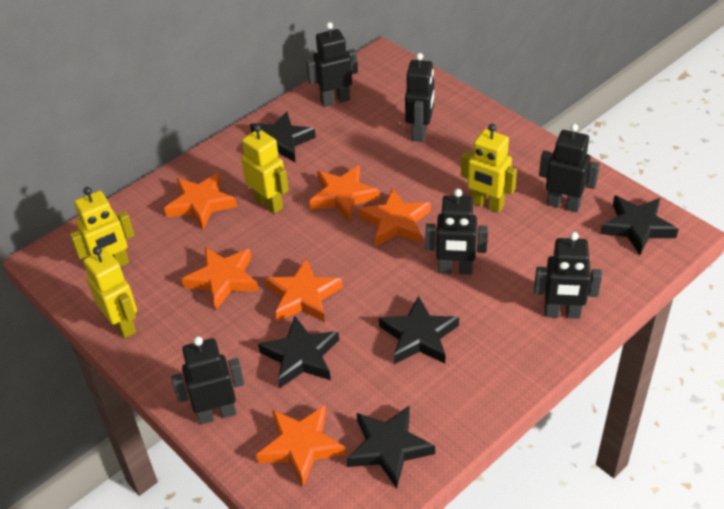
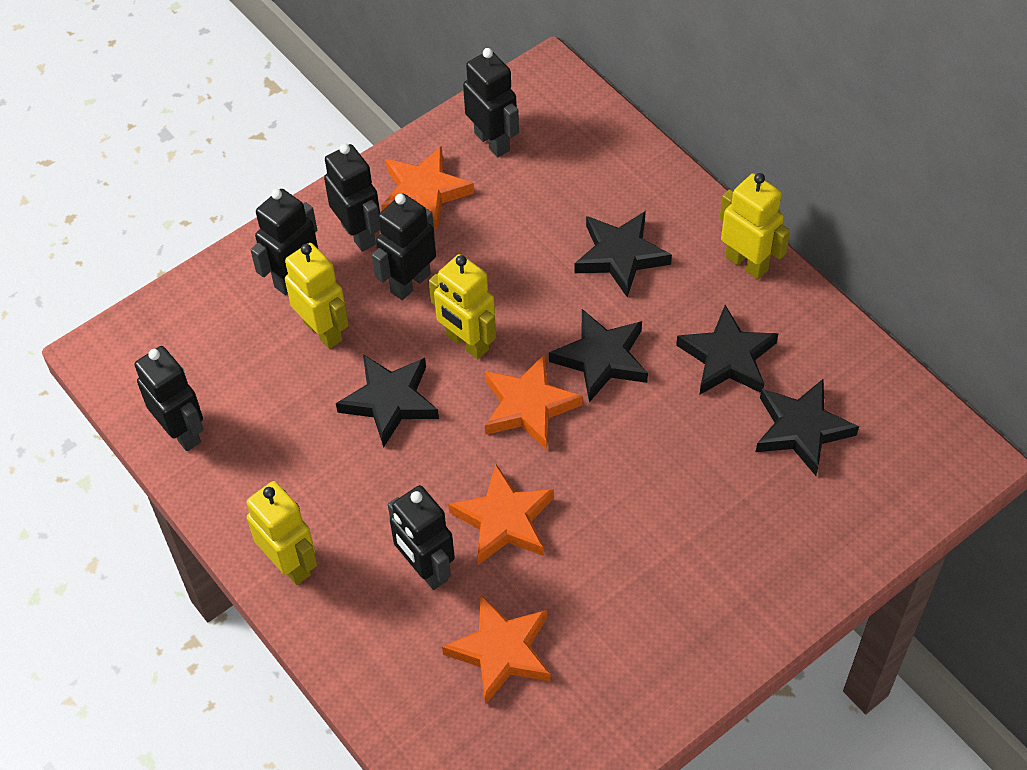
orange star: [164,173,237,229] [182,247,258,310] [256,405,346,486] [265,259,343,322] [309,165,380,222] [358,188,431,246] = 6 -> [381,146,474,231] [442,595,550,705] [448,464,554,565] [485,354,583,450] = 4

